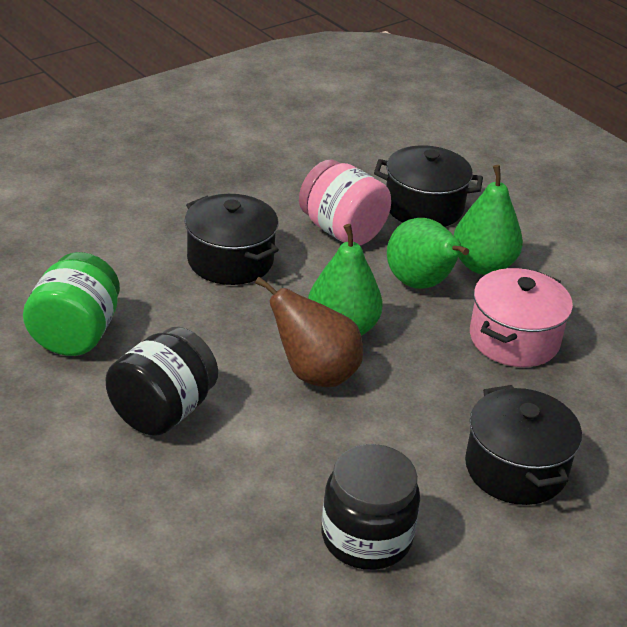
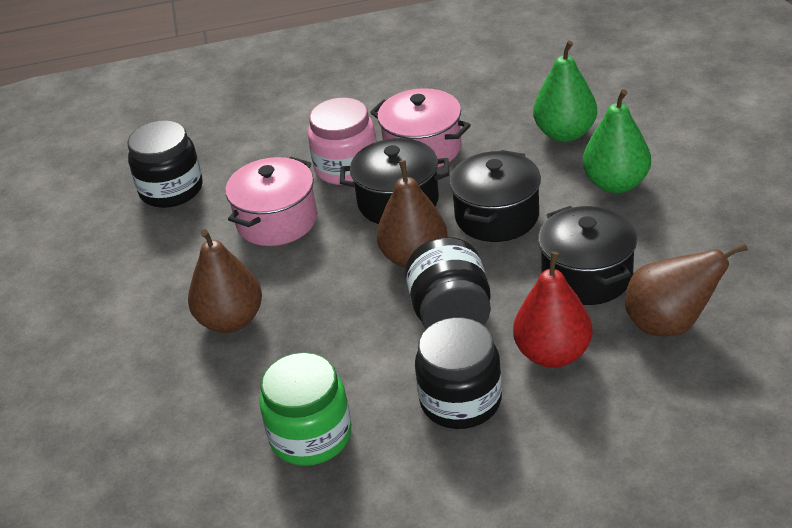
black jar: [105,327,218,436] [321,444,420,570] = 2 -> [127,120,203,208] [405,237,491,329] [415,317,502,429] = 3
brown pear: [255,277,363,387] = 1 -> [188,229,262,333] [377,160,448,268] [625,243,748,337] = 3
green pear: [308,224,383,336] [387,218,469,289] [454,165,523,275] = 3 -> [533,41,597,142] [583,89,651,193] = 2
pink pot: [470,268,573,367] = 1 -> [225,157,317,246] [370,88,471,167] = 2
red pear: none = 0 -> [513,251,593,368] = 1

